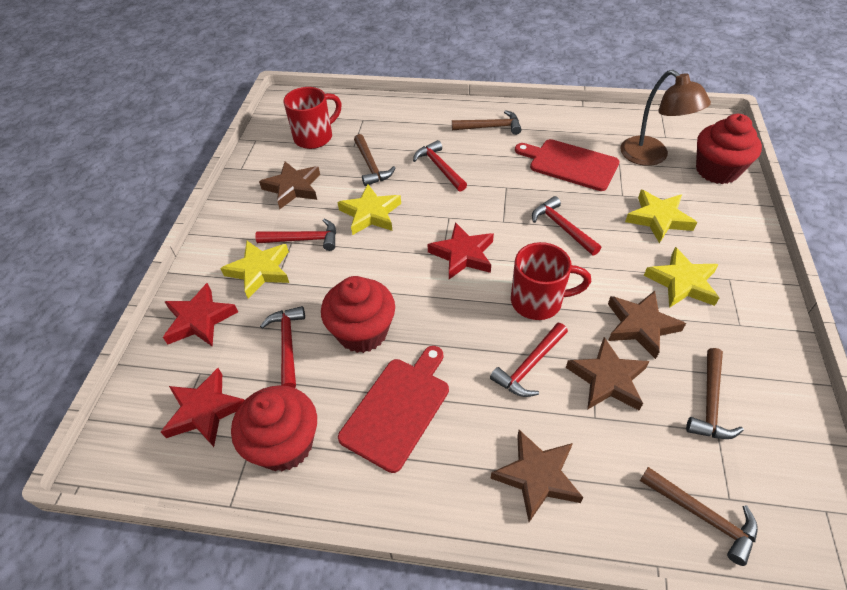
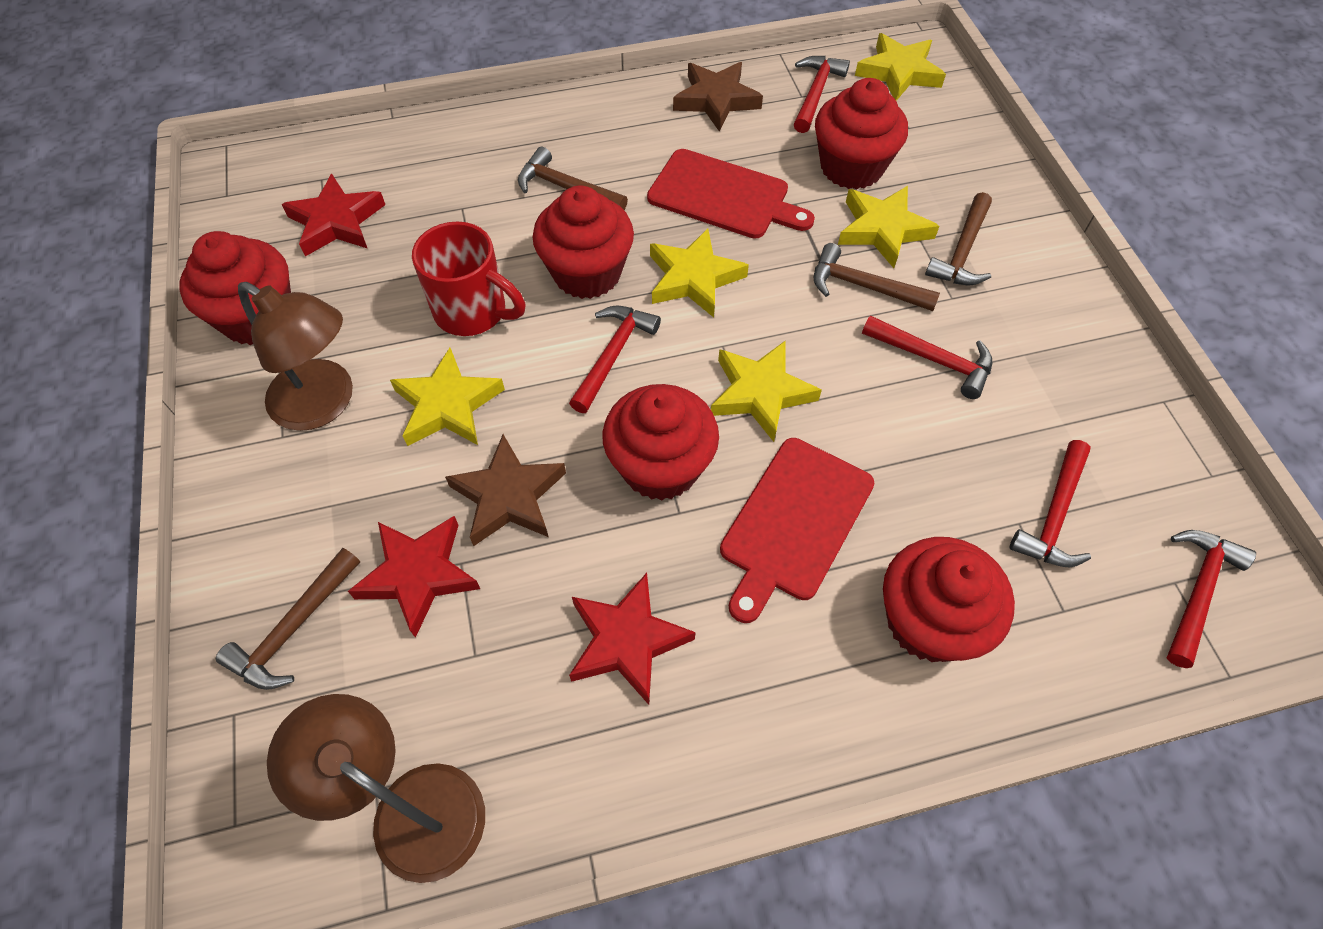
brown lamp: [620,70,711,166] = 1 -> [238,282,353,431] [267,694,485,883] = 2
brown star: [259,161,320,209] [490,430,583,522] [566,337,649,411] [608,291,686,359] = 4 -> [445,434,566,546] [673,62,763,131] = 2
red cupcake: [231,385,317,472] [321,276,395,353] [696,114,762,184] = 3 -> [179,231,291,345] [533,185,634,299] [602,384,719,501] [815,78,908,189] [883,537,1015,662] = 5
red mug: [284,87,342,149] [511,242,591,320] = 2 -> [412,221,526,336] = 1
yellow star: [220,241,289,299] [337,184,401,235] [625,190,697,243] [644,247,719,308] = 4 -> [390,348,505,446] [650,229,749,317] [711,341,822,442] [838,186,940,268] [855,33,946,101] = 5

